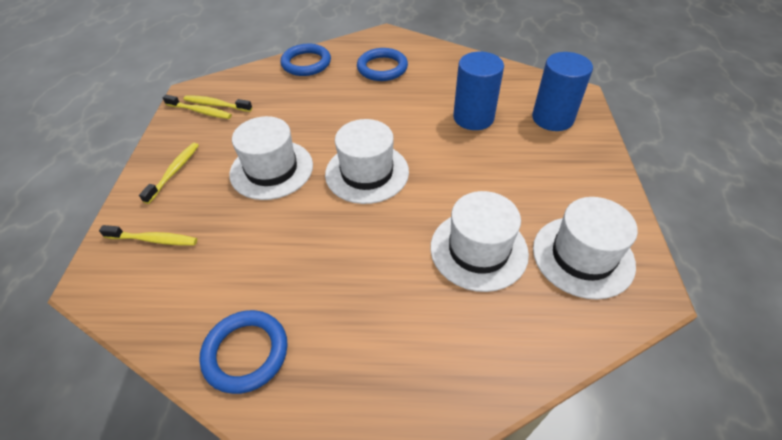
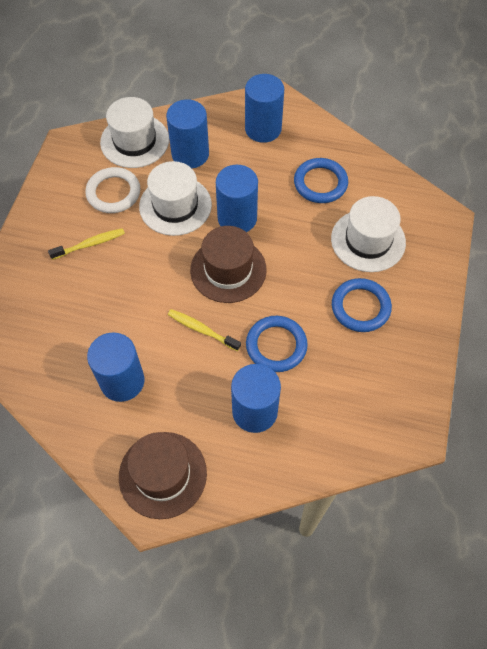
blue cylinder: [453,52,504,130] [532,52,593,131] = 2 -> [87,333,144,402] [166,99,209,168] [216,165,258,232] [231,364,281,433] [245,74,284,143] = 5
brown hat: none = 0 -> [119,432,207,519] [190,226,267,303] = 2
white hat: [229,116,313,200] [325,119,409,204] [430,191,529,292] [533,197,638,299] = 4 -> [100,97,169,168] [139,161,212,236] [331,196,406,272] = 3
white ring: none = 0 -> [85,167,140,213] = 1
yellow toothbrush: [99,225,197,245] [139,143,199,204] [163,95,232,119] [183,95,252,112] = 4 -> [48,228,125,260] [168,309,241,351] = 2

